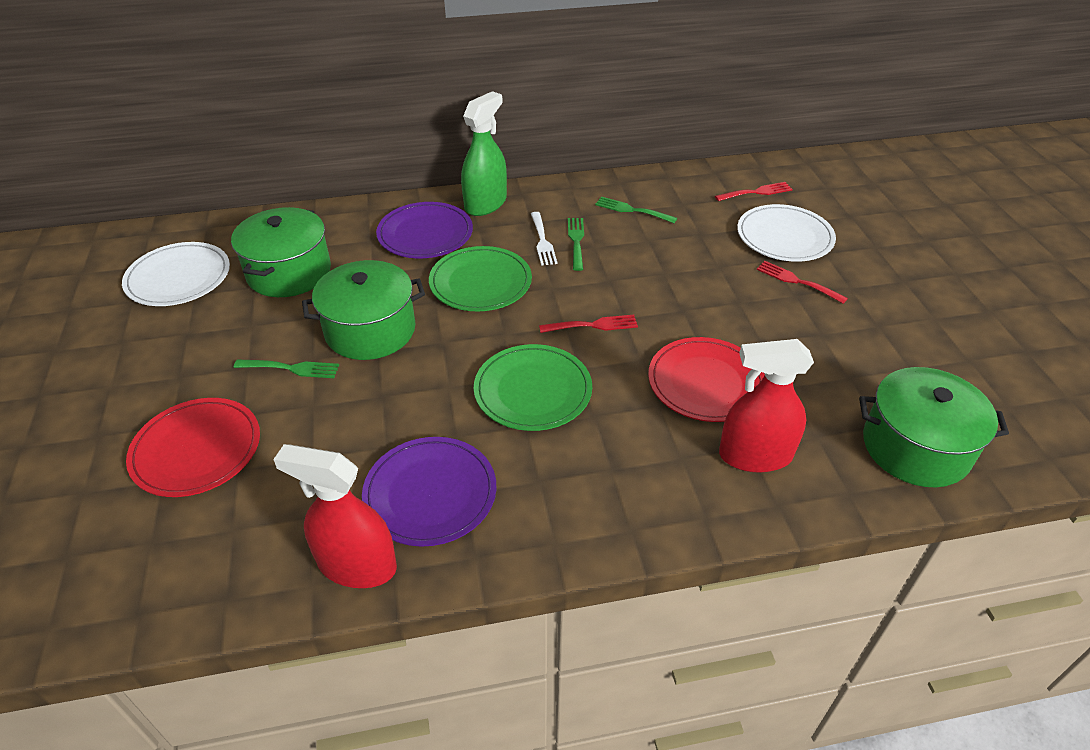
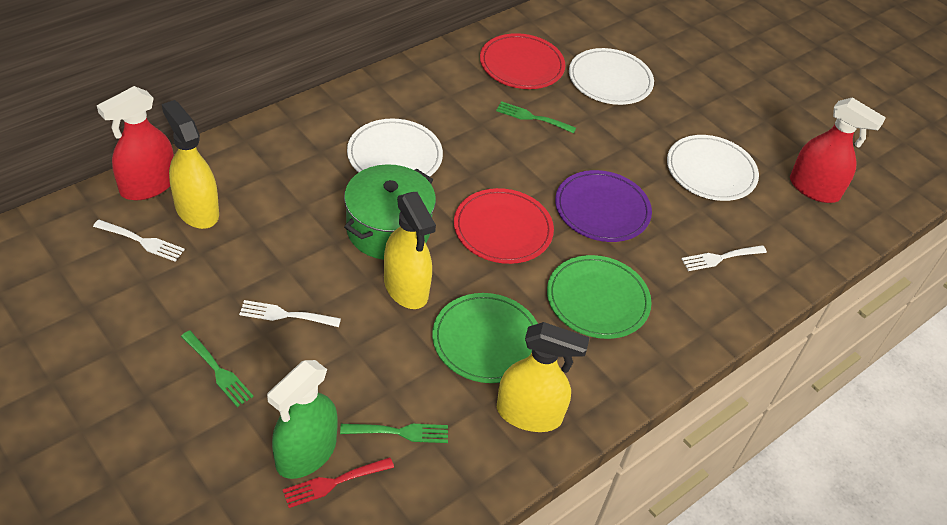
green pot: [231,207,331,297] [302,260,425,360] [859,367,1009,487] = 3 -> [344,164,436,260] = 1
purple plate: [362,437,496,547] [376,202,473,258] = 2 -> [555,170,652,242] = 1
red fork: [539,315,638,333] [715,182,793,201] [757,261,848,304] = 3 -> [283,457,394,508] = 1
white fork: [531,212,558,266] = 1 -> [93,220,185,262] [239,300,341,327] [681,245,767,271] = 3
white plate: [122,242,230,306] [737,204,836,262] = 2 -> [347,119,443,177] [569,48,654,105] [667,135,759,201] = 3
yellow spray bottle: none = 0 -> [162,100,219,229] [384,192,436,309] [497,322,590,432] = 3

